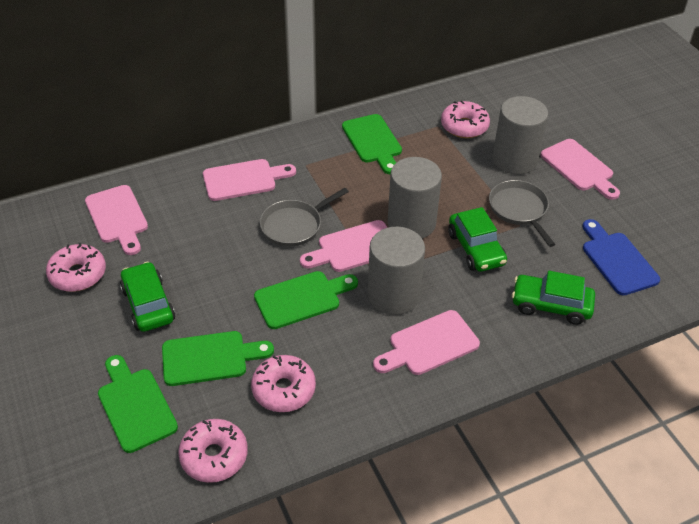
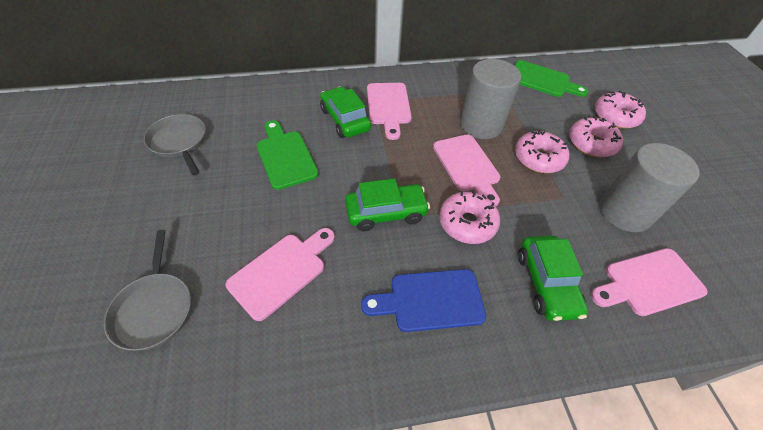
green cutting board: [98,355,178,453] [162,331,274,386] [254,271,358,329] [342,114,402,174] = 4 -> [256,120,319,190] [514,60,589,97] = 2
grey cylinder: [368,227,425,315] [388,157,442,239] [492,96,548,175] = 3 -> [460,59,521,139] [599,143,700,232] = 2
pink cutting board: [85,185,148,255] [203,159,296,201] [300,220,388,272] [373,310,480,375] [541,139,620,200] = 5 -> [226,228,335,321] [367,83,412,140] [433,135,501,206] [591,248,708,316] = 4

